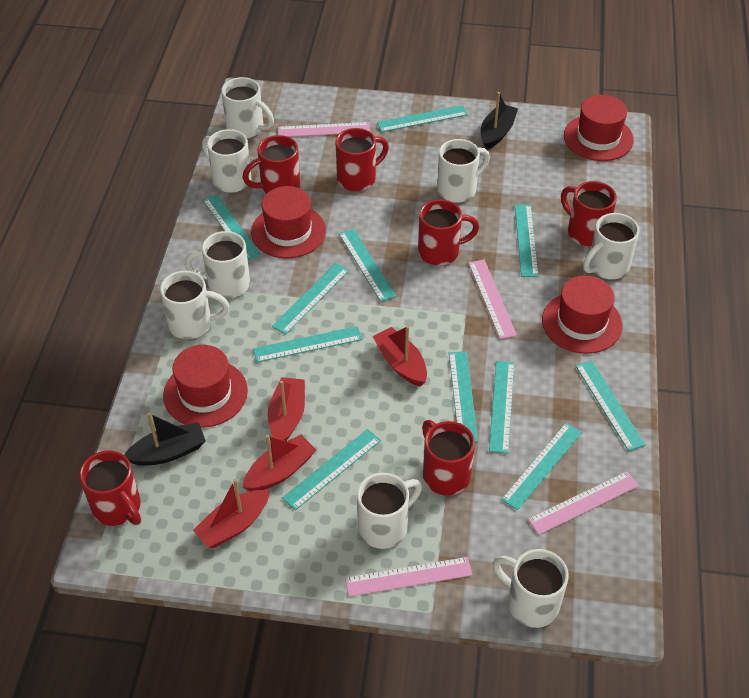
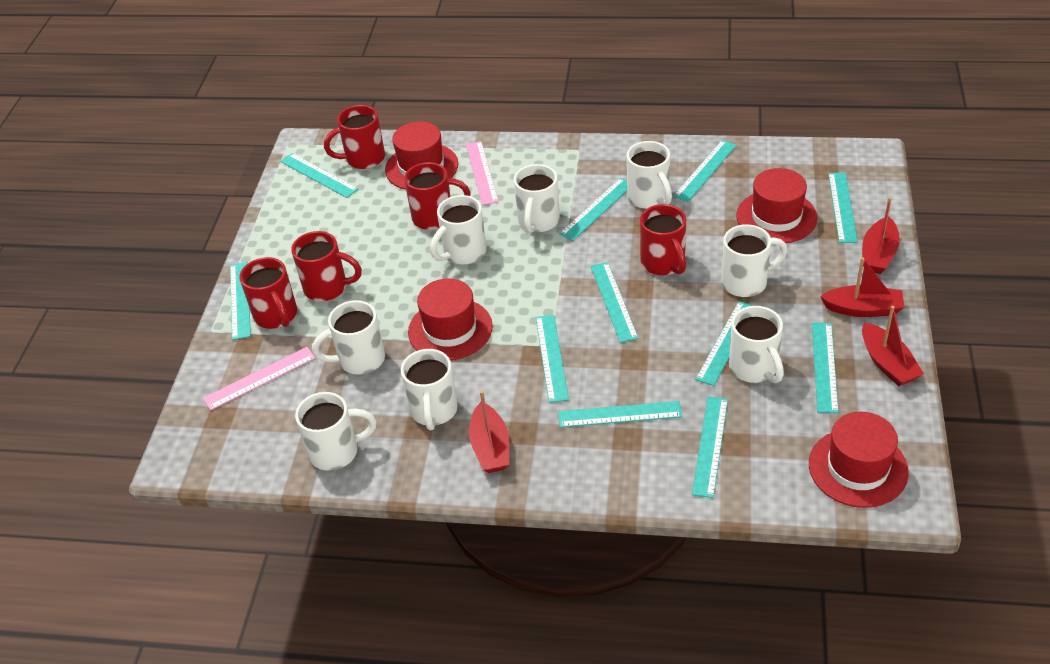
black boat: [124,413,206,466] [481,92,518,150] = 2 -> none = 0
pink ruler: [278,122,370,137] [345,557,472,597] [468,260,517,339] [528,471,639,535] = 4 -> [203,347,316,411] [466,141,499,205] = 2
red mug: [79,450,141,526] [242,135,300,194] [336,128,389,191] [418,199,479,265] [422,420,475,496] [561,181,617,246] = 6 -> [239,257,297,329] [291,231,362,301] [324,105,385,169] [404,162,470,230] [640,204,686,275] = 5

